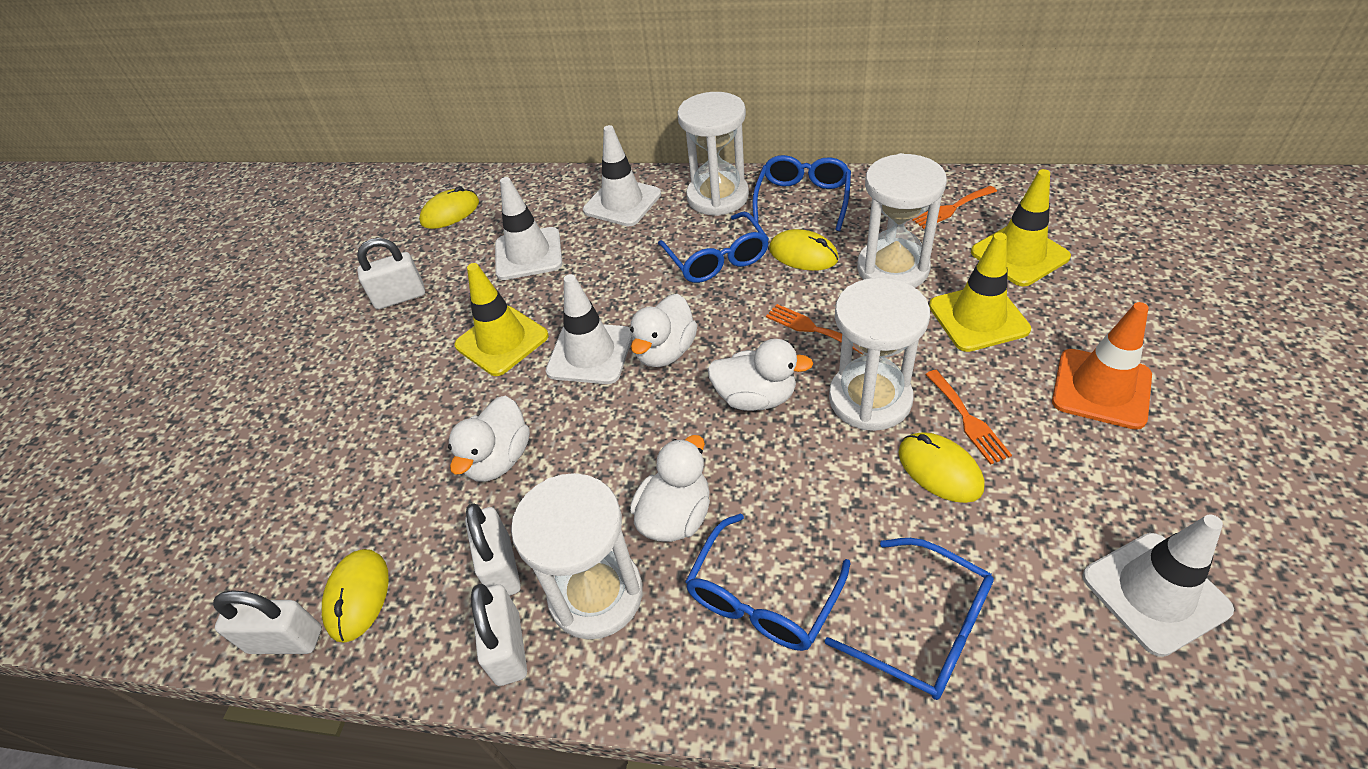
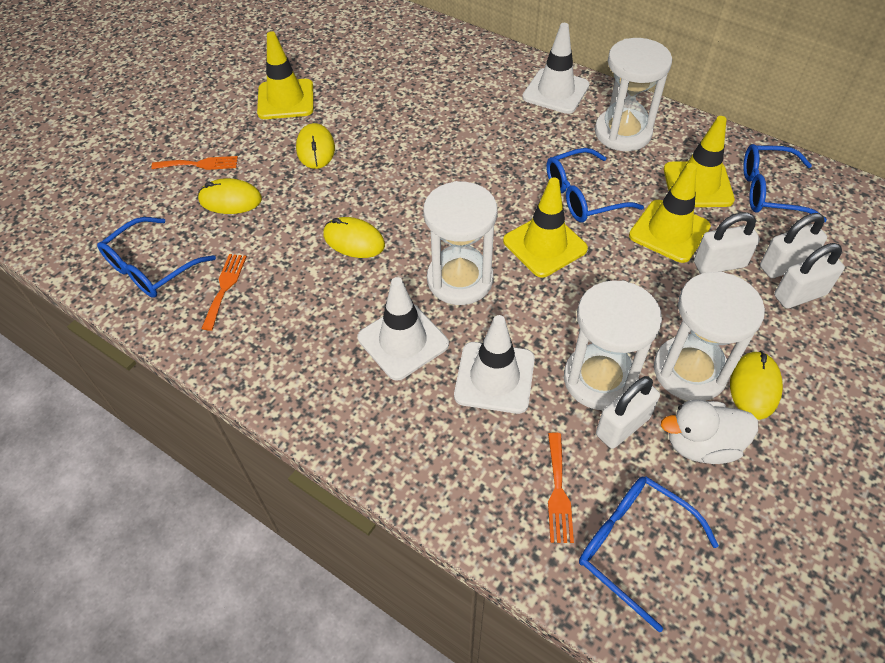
orange traffic cone: [1052,302,1152,430] = 1 -> none = 0
white duck: [448,396,530,482] [630,294,697,367] [630,435,710,542] [707,339,813,411] = 4 -> [661,400,758,464] = 1
white traffic cone: [495,177,562,280] [546,274,632,384] [583,125,661,226] [1082,515,1234,657] = 4 -> [358,277,449,381] [454,315,535,414] [522,23,590,114] = 3
yellow traffic cone: [454,263,549,376] [929,232,1031,352] [971,169,1071,286] = 3 -> [257,31,314,119] [503,177,588,278] [629,163,711,263] [664,116,735,207] = 4

